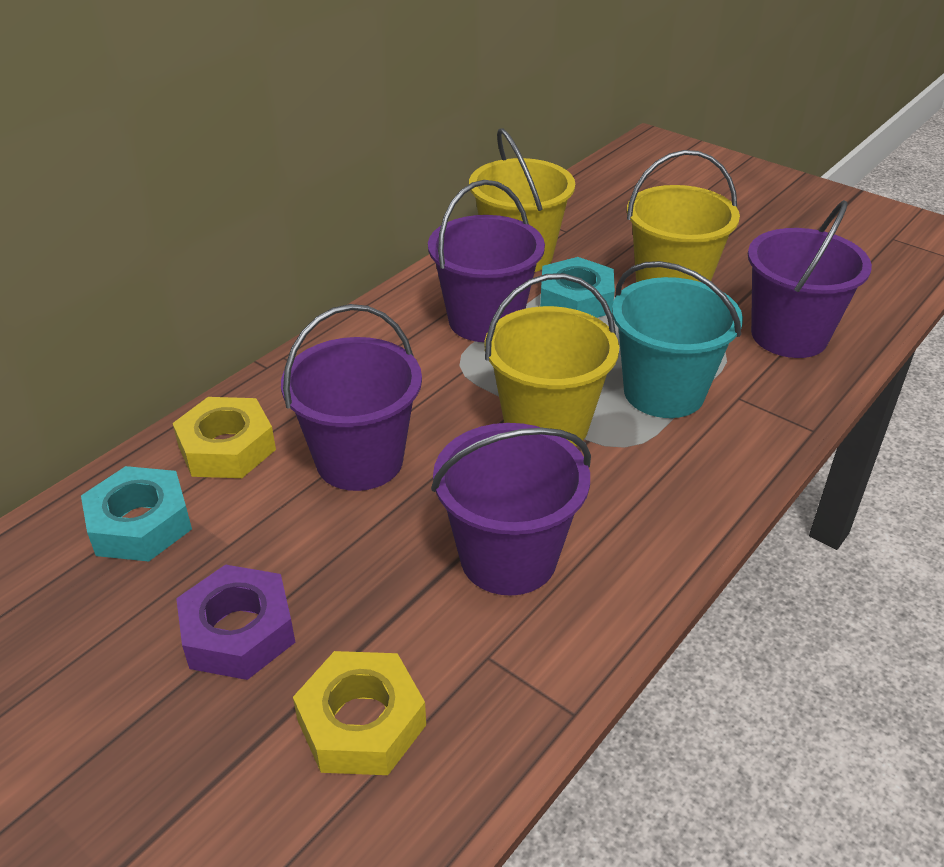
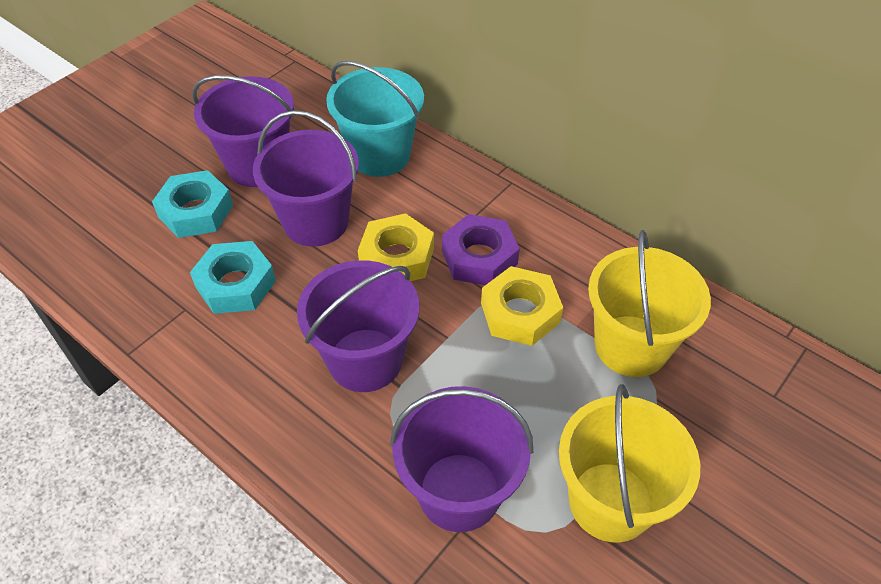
yellow bucket: [469,128,575,272] [485,273,619,447] [627,150,740,282] = 3 -> [559,384,700,542] [588,230,711,377] = 2

